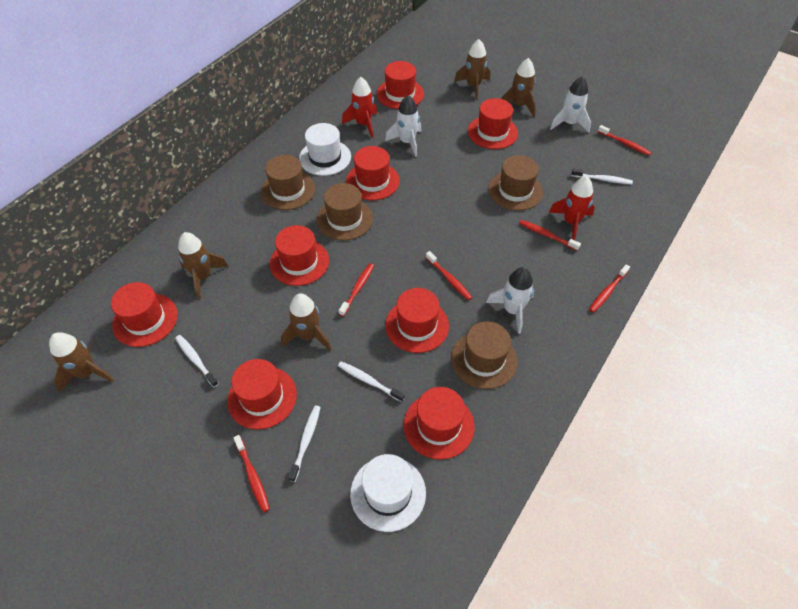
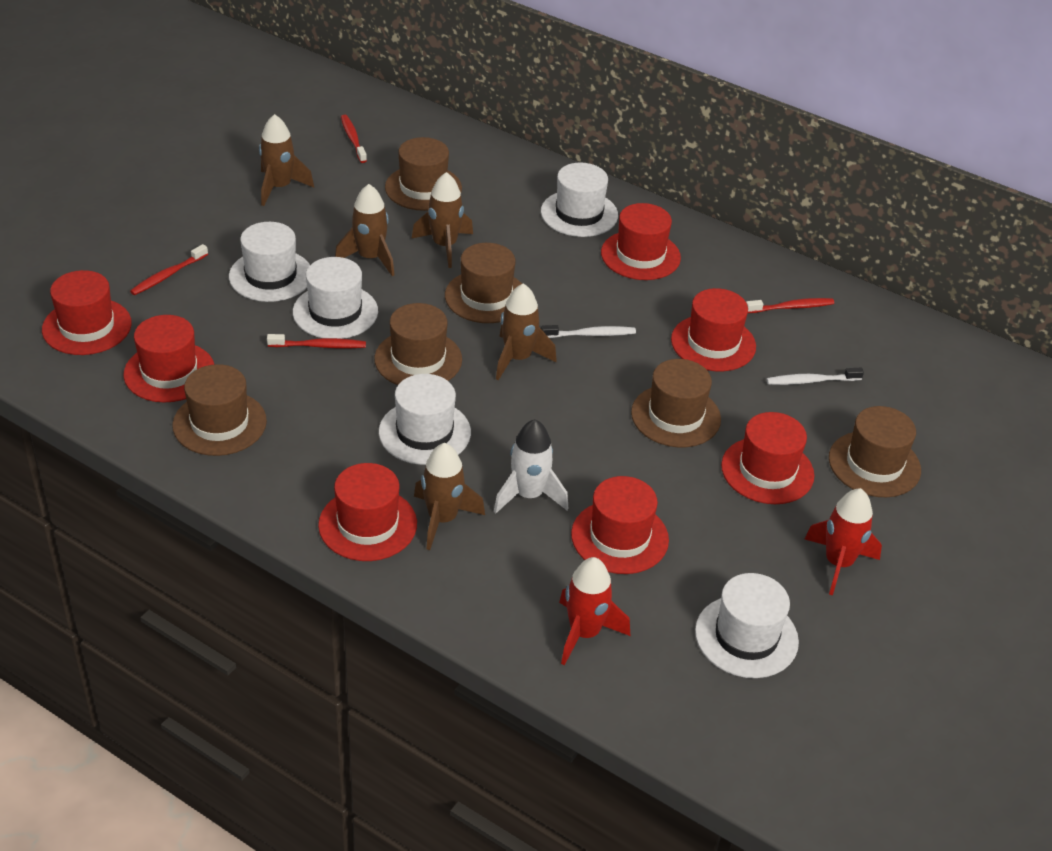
brown hat: [261,155,315,210] [317,183,373,240] [451,321,518,389] [488,155,543,211] = 4 -> [172,364,267,456] [374,303,462,385] [385,137,462,211] [445,243,522,323] [631,359,721,447] [829,406,921,497] = 6
red hat: [111,282,178,347] [227,359,297,430] [270,225,329,286] [346,146,400,200] [377,61,424,109] [385,288,449,353] [404,387,475,460] [468,98,518,149] = 8 -> [42,270,132,355] [123,315,214,403] [318,463,417,561] [571,476,669,574] [601,203,681,280] [671,288,756,371] [721,412,814,504] = 7
red toothbrush: [233,435,270,512] [339,263,374,316] [426,251,472,301] [519,220,581,251] [589,264,630,313] [598,125,652,156] = 6 -> [130,244,208,295] [267,334,366,348] [341,115,367,163] [746,298,834,313] = 4
white hat: [299,123,351,176] [350,454,426,532] = 2 -> [229,222,310,302] [293,257,378,339] [379,374,471,465] [541,163,618,237] [695,573,799,678] = 5
white rocket: [385,95,421,157] [486,267,534,334] [550,76,591,133] = 3 -> [494,419,568,514] = 1
white toothbrush: [175,335,219,387] [288,405,321,482] [338,361,405,402] [571,168,633,184] = 4 -> [541,325,636,338] [767,368,864,385] = 2

